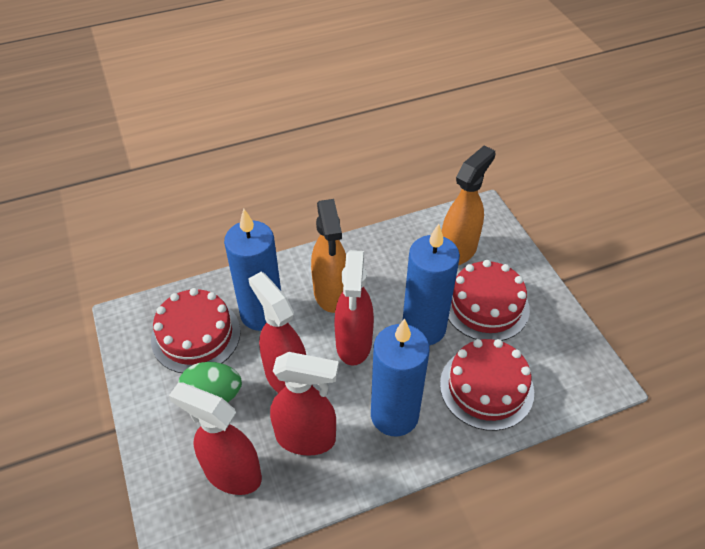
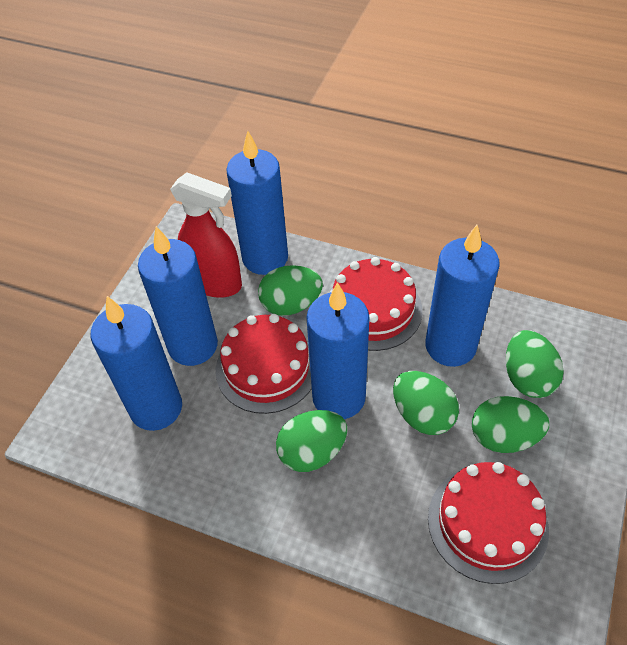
blue candle: [224,209,281,331] [371,318,430,436] [402,224,460,345] = 3 -> [90,296,182,431] [138,226,218,366] [226,131,288,275] [306,282,370,419] [425,225,500,367] = 5
green egg: [178,362,242,403] = 1 -> [258,265,323,316] [276,410,347,472] [393,371,459,435] [472,396,549,453] [506,330,563,398] = 5
orange spray bottle: [311,199,346,313] [442,145,495,265] = 2 -> none = 0
red spray bottle: [169,382,262,495] [248,272,306,393] [270,352,339,456] [334,250,374,366] = 4 -> [170,173,242,298] = 1

